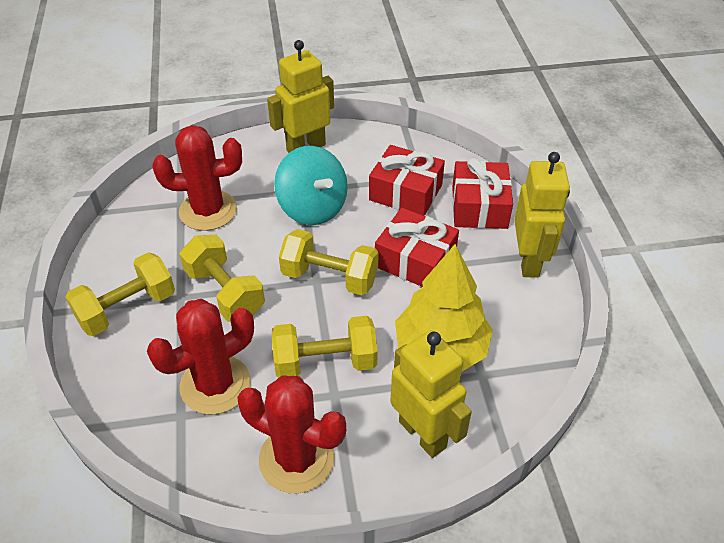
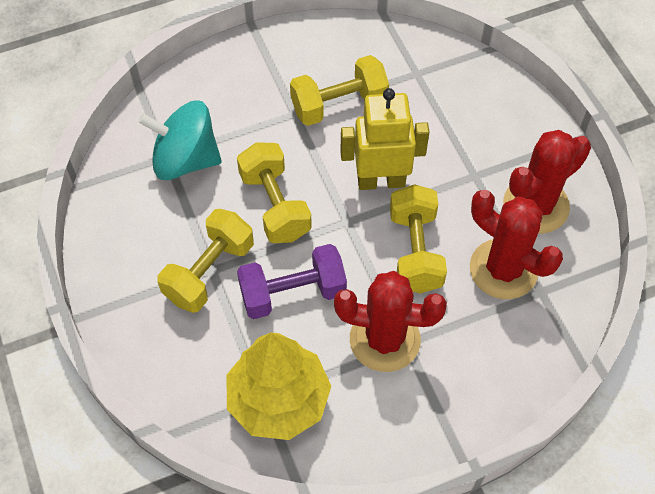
purple dumbbell: none = 0 -> [237,244,347,319] = 1
red gift: [369,145,445,216] [375,208,459,287] [452,158,513,229] = 3 -> none = 0
yellow robot: [267,40,334,153] [390,330,472,458] [514,152,570,278] = 3 -> [340,88,429,190] = 1

